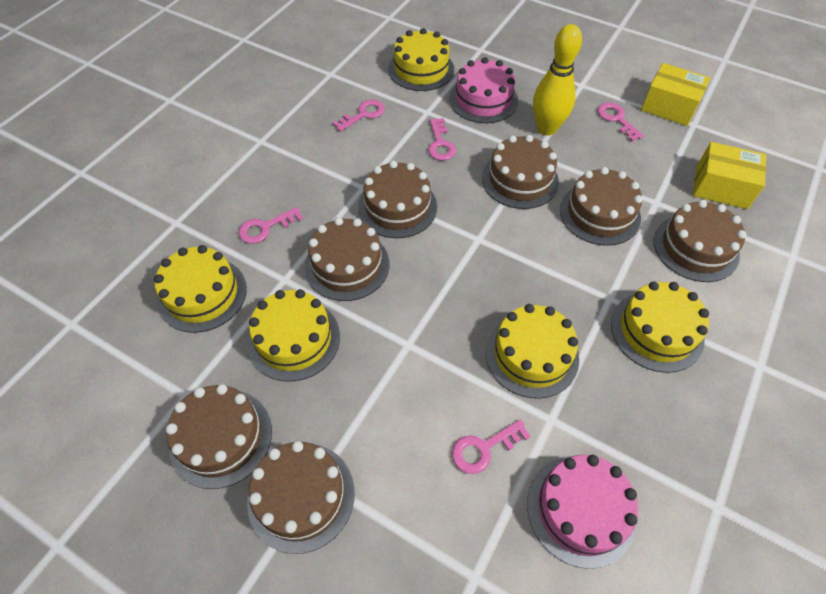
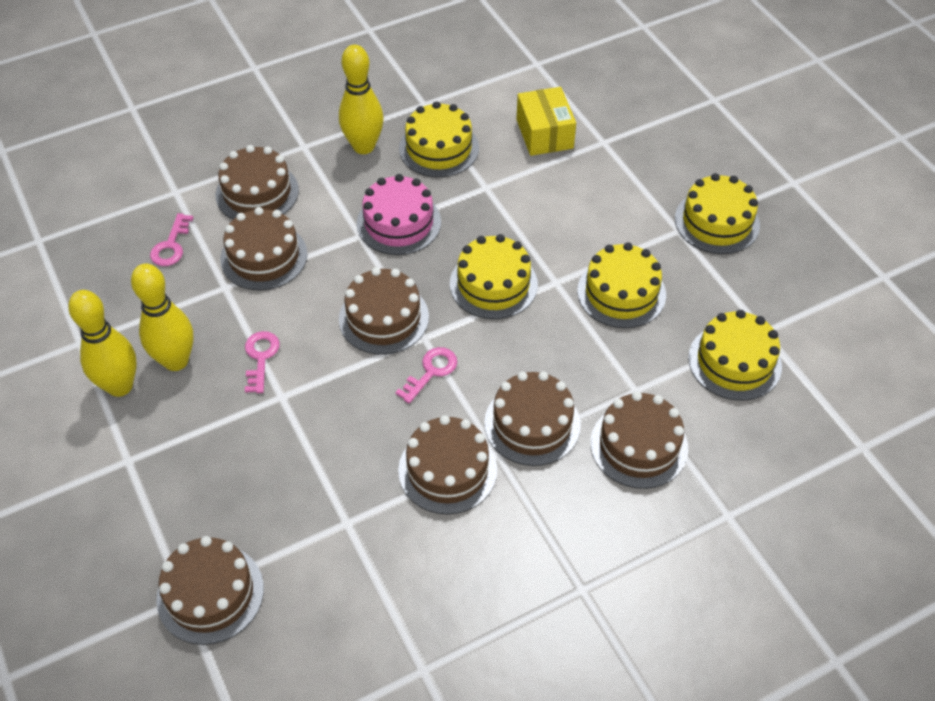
pink cake: [449,57,518,123] [527,455,638,569] = 2 -> [357,174,441,255] = 1
pink key: [239,207,303,244] [332,100,385,132] [428,118,456,160] [452,420,531,474] [598,102,644,141] = 5 -> [150,213,194,266] [245,331,280,393] [395,347,457,404] = 3
yellow bowling pin: [533,24,582,136] = 1 -> [68,290,137,397] [131,263,193,371] [339,45,383,154] = 3
yellow box: [641,63,710,126] [693,142,766,209] = 2 -> [516,87,576,156] = 1

